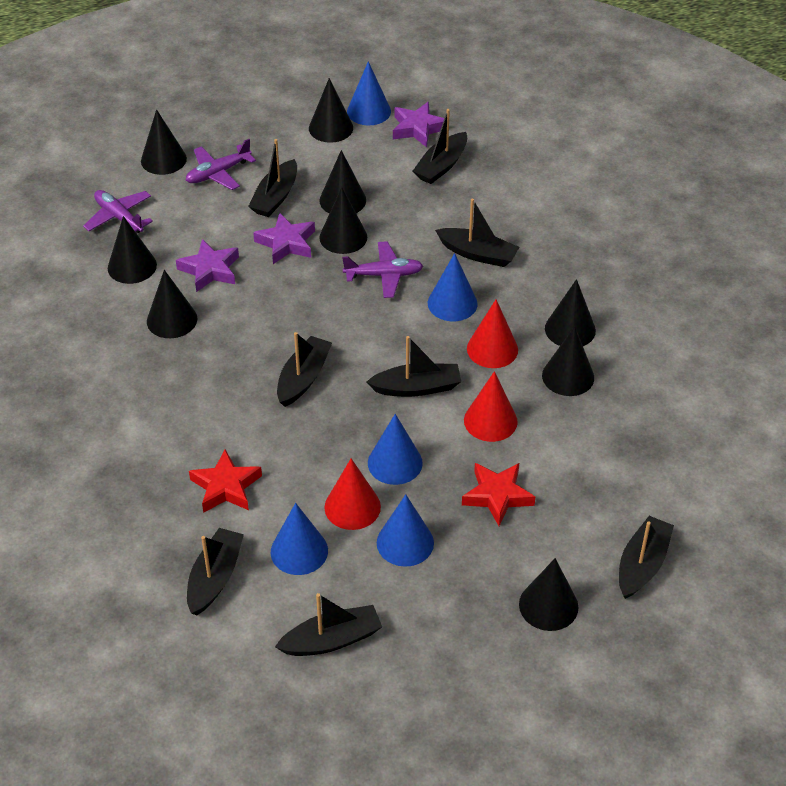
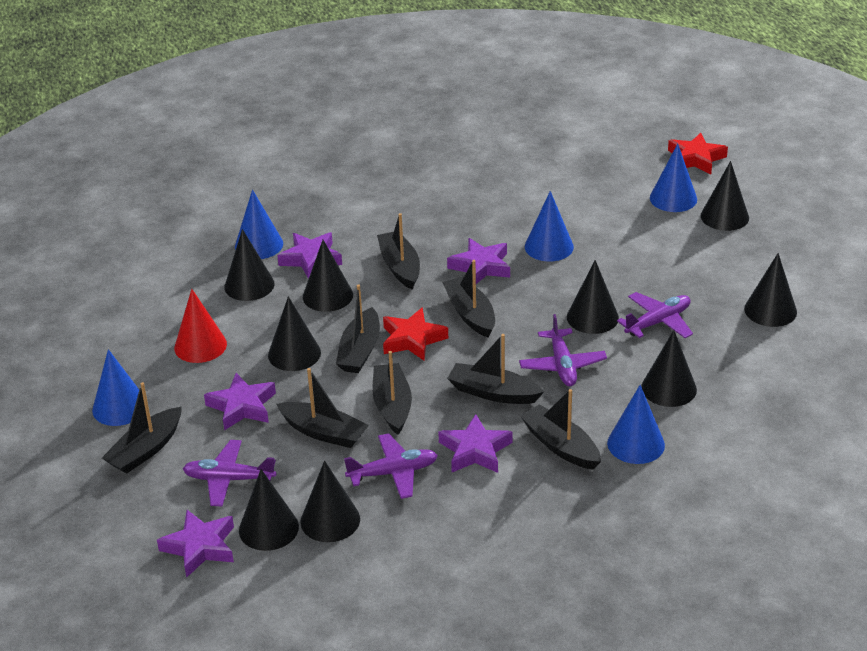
purple plane: [83,190,153,234] [186,139,256,190] [342,241,423,298] = 3 -> [183,440,276,507] [344,433,438,499] [519,314,607,386] [617,292,693,338] = 4
purple star: [176,239,239,292] [253,213,315,264] [393,102,444,147] = 3 -> [157,510,234,578] [204,373,276,430] [277,232,342,279] [438,414,512,473] [447,238,510,284] = 5
red cone: [324,458,381,530] [464,371,518,442] [467,299,518,368] = 3 -> [174,289,227,363] = 1

